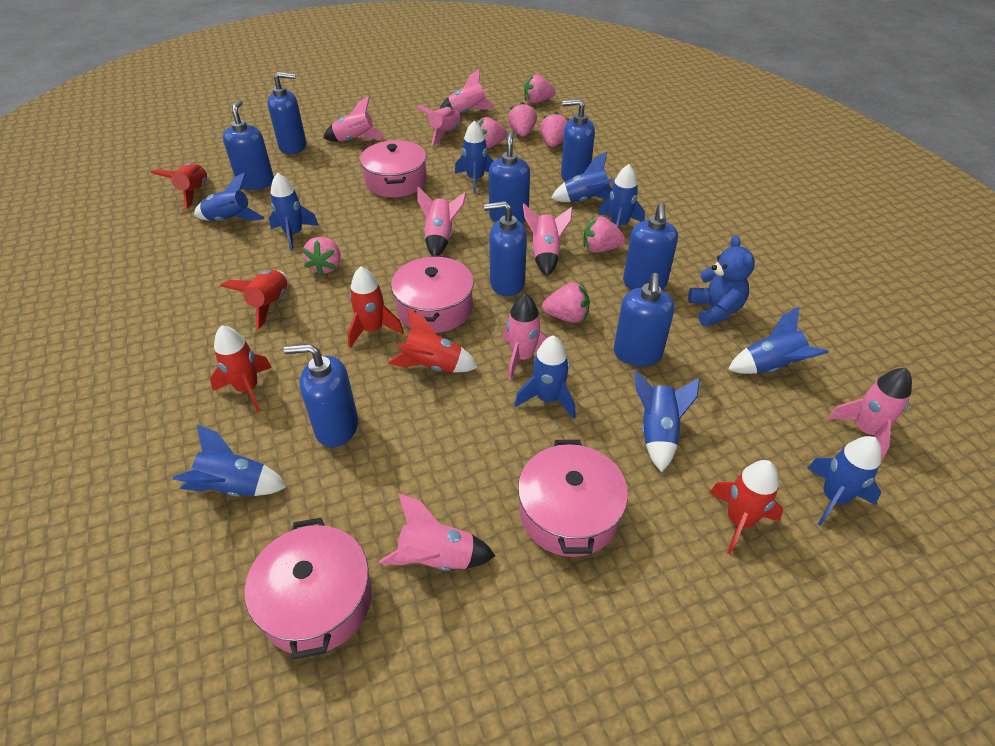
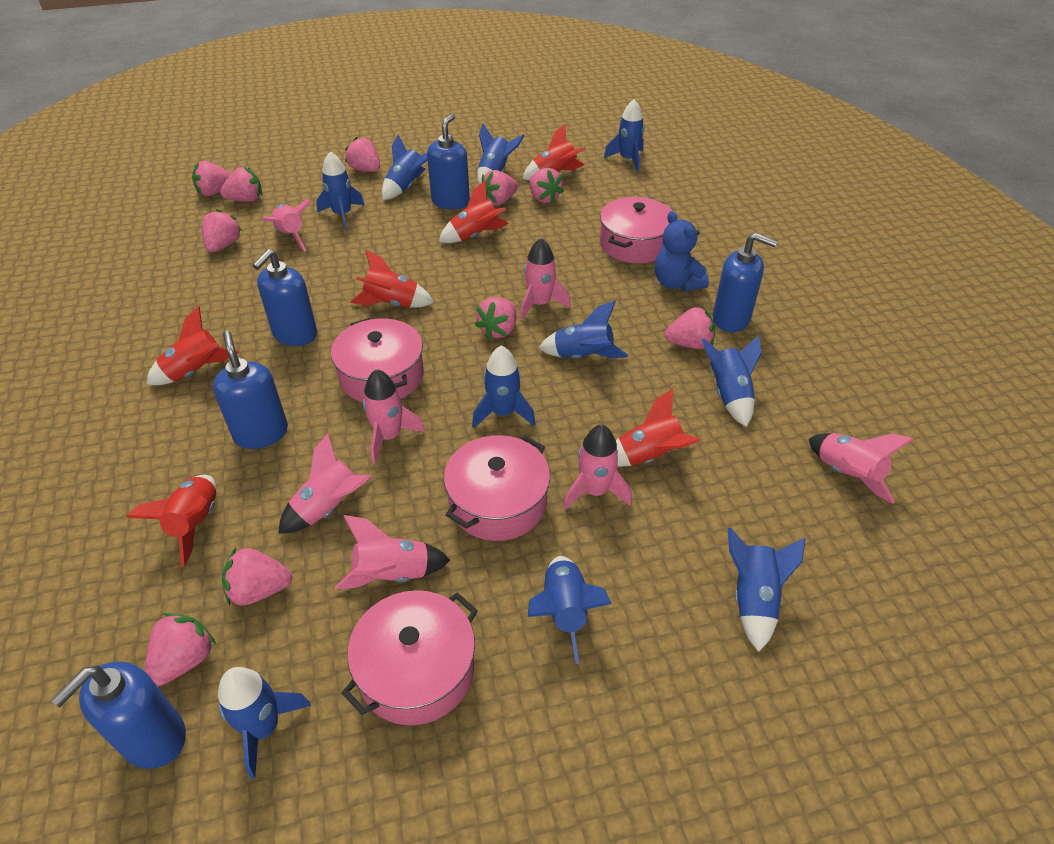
blue soap dispenser: [223,99,274,190] [268,72,306,154] [284,344,358,447] [484,201,527,296] [489,131,530,223] [561,99,595,181] [614,273,675,366] [623,203,678,290] = 8 -> [51,662,186,769] [213,331,288,449] [252,249,317,346] [427,114,470,209] [713,233,778,332] = 5
pink rocket: [323,96,386,142] [379,494,495,571] [415,106,462,145] [417,187,467,256] [440,69,495,113] [502,294,548,380] [523,204,573,277] [828,368,912,461] = 8 -> [263,200,312,251] [278,433,372,534] [335,515,450,589] [363,369,425,464] [520,238,571,320] [563,424,632,510] [809,433,914,504] = 7
pink strawberry: [302,237,340,276] [476,117,508,149] [508,102,537,137] [524,74,555,103] [541,112,569,147] [542,282,590,323] [583,216,626,253] = 7 -> [145,613,216,687] [192,161,231,196] [202,209,242,252] [220,167,262,202] [222,548,292,606] [345,137,380,172] [475,297,516,339] [482,170,518,206] [530,168,564,204] [665,307,715,349] = 10

